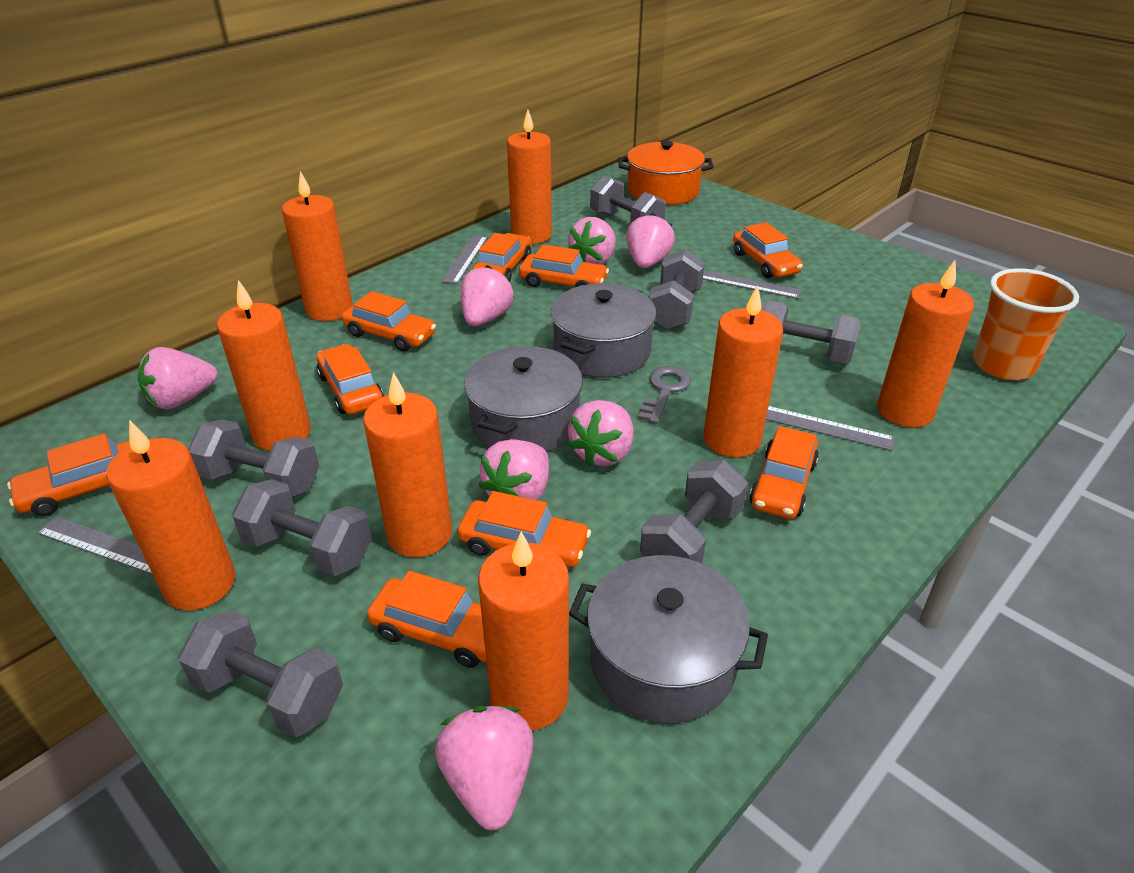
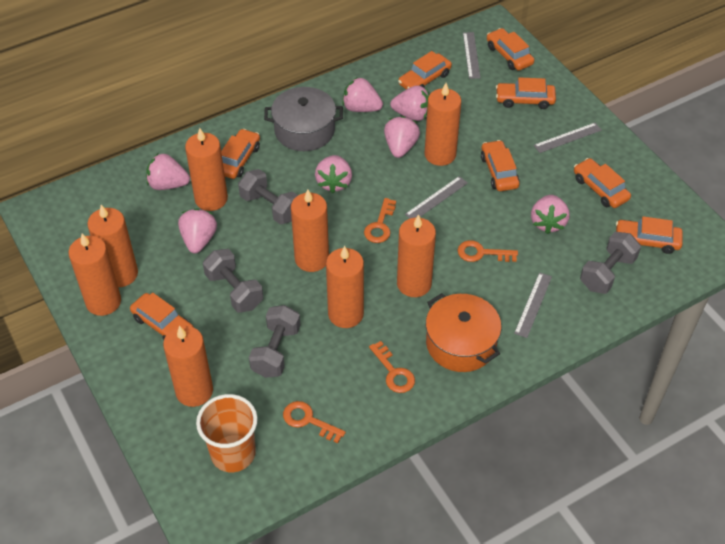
grey dumbbell: [178,609,343,737] [188,419,319,498] [232,479,372,576] [590,175,666,224] [640,460,748,563] [648,249,705,330] [762,301,861,363] = 7 -> [203,249,263,313] [238,169,298,224] [249,305,301,378] [580,232,641,294] = 4
grey key: [638,366,691,424] = 1 -> none = 0
grey pot: [464,346,583,452] [551,283,657,378] [569,555,768,723] = 3 -> [264,87,343,151] = 1
orange car: [7,433,130,516] [316,344,384,414] [342,291,436,351] [367,571,486,668] [457,491,591,567] [472,233,532,282] [519,244,609,287] [733,222,803,278] [749,426,819,519] = 9 -> [130,292,193,340] [221,129,260,179] [398,51,452,90] [481,140,519,191] [487,28,534,71] [496,77,556,109] [574,158,631,208] [616,216,683,254] = 8
orange key: none = 0 -> [283,401,346,443] [364,198,396,243] [369,341,415,393] [457,240,518,262] = 4

